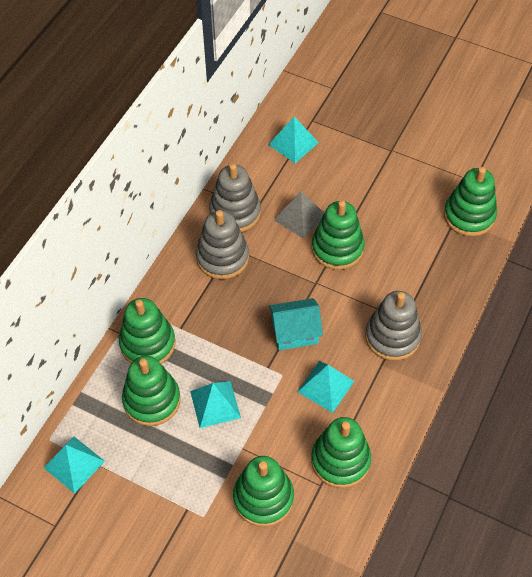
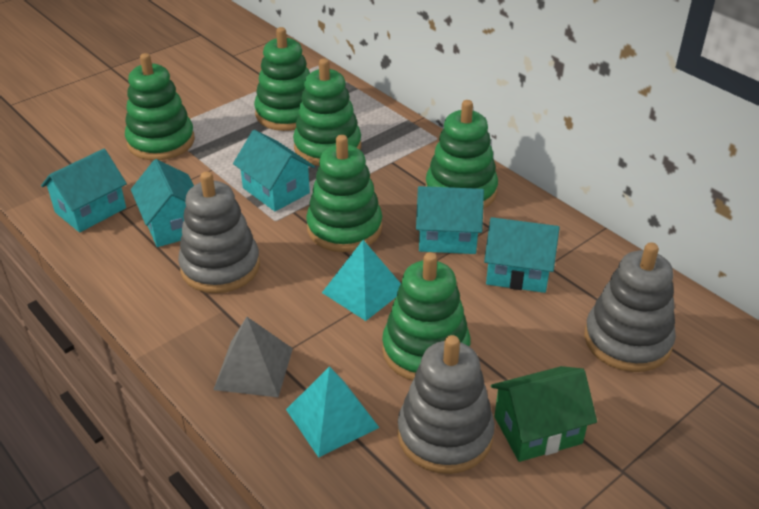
green house: none = 0 -> [491,366,597,462] = 1
turquoise house: [269,298,323,350] = 1 -> [41,149,127,232] [131,159,194,247] [233,130,315,211] [416,186,484,254] [484,217,560,293] = 5
turquoise pyramid: [44,437,105,494] [190,381,241,428] [268,116,319,163] [297,361,354,413] = 4 -> [286,366,379,458] [322,240,401,321] = 2

